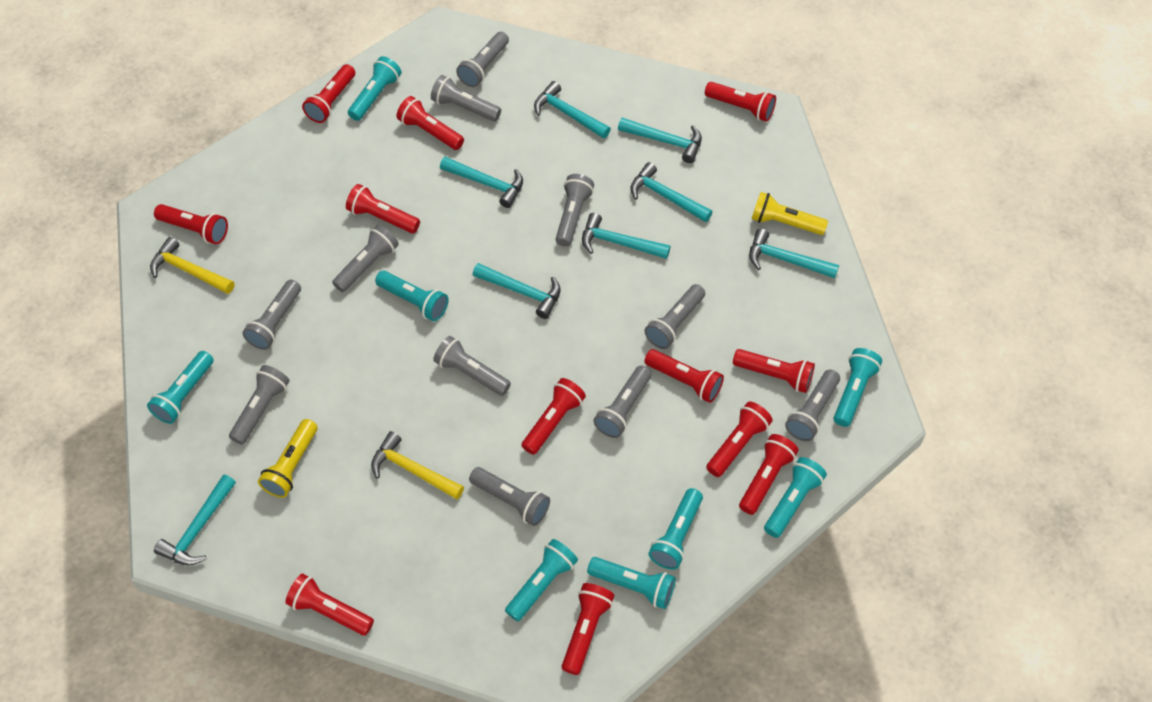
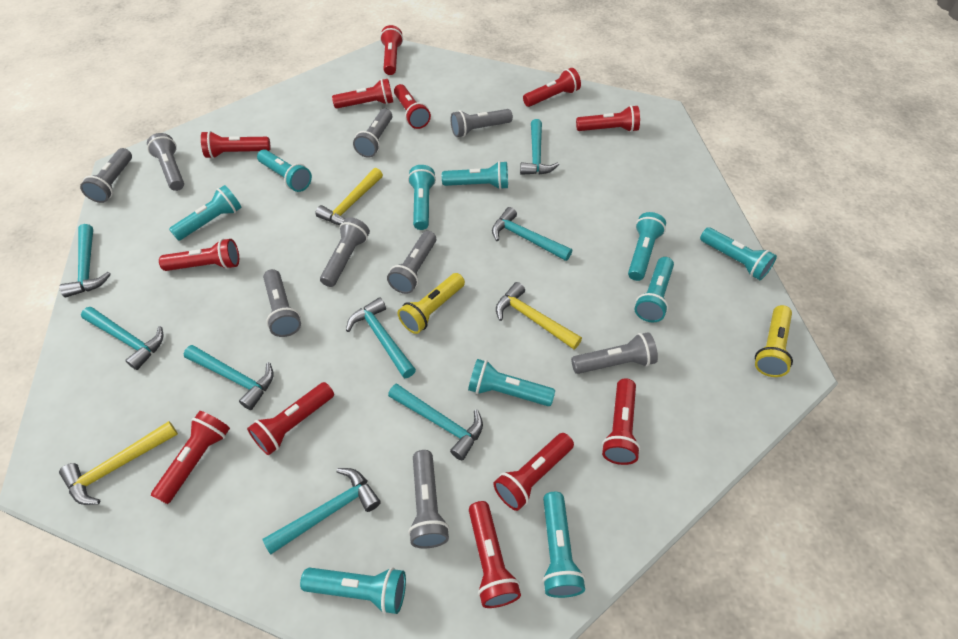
grey flashlight: [229,365,290,445] [242,280,301,350] [332,225,399,292] [431,75,501,122] [433,336,511,396] [456,32,509,87] [469,467,550,526] [556,174,594,247] [593,366,651,438] [645,284,705,349] [785,369,840,442] = 11 -> [80,148,132,203] [147,133,184,191] [263,269,301,337] [320,217,370,287] [353,109,392,158] [387,231,436,294] [408,450,449,548] [450,109,513,137] [571,332,658,374] = 9
turquoise flashlight: [147,351,214,424] [348,56,402,121] [375,271,449,321] [505,539,578,621] [587,557,676,609] [649,488,703,570] [764,457,827,538] [834,348,882,427] = 8 -> [169,185,241,241] [257,149,312,192] [300,567,406,614] [408,165,436,230] [442,161,508,190] [468,359,555,406] [542,492,585,598] [628,212,666,281] [635,257,674,322] [700,227,777,280] = 10
yellow hammer: [150,237,235,294] [371,431,464,500] = 2 -> [59,421,178,505] [315,168,383,225] [496,282,582,349] = 3

